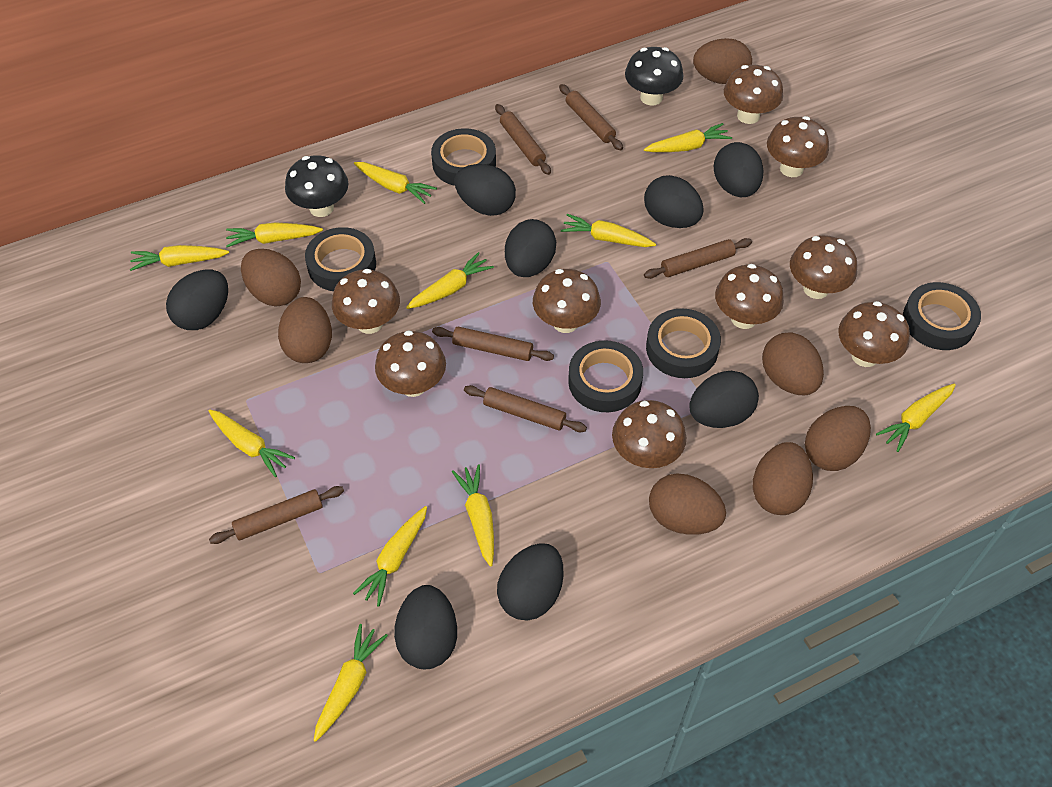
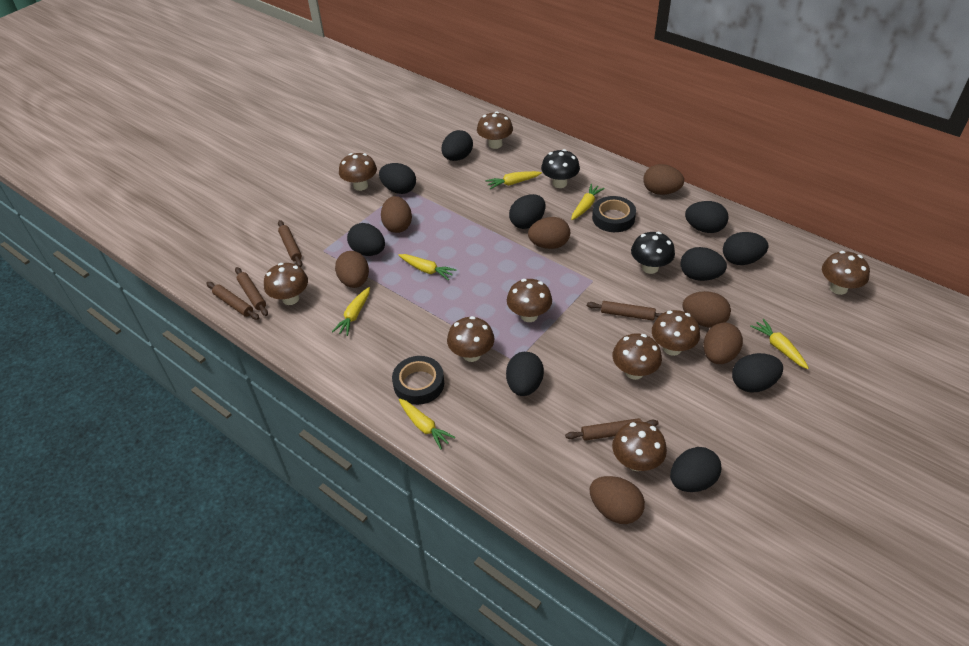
black egg: [166,269,228,330] [394,585,457,669] [455,164,516,216] [497,543,564,620] [505,219,556,277] [644,175,704,228] [689,371,759,428] [714,142,764,197] = 8 -> [347,223,385,256] [379,163,416,194] [441,130,473,161] [506,352,544,396] [509,194,546,229] [670,447,721,492] [680,247,727,281] [685,201,729,233] [723,232,768,265] [732,353,783,393] = 10
black tape: [305,227,376,291] [431,128,496,186] [568,340,643,412] [646,308,721,378] [903,282,981,350] = 5 -> [392,356,444,405] [592,196,636,232] = 2
brown rolling pin: [209,486,344,544] [432,327,554,361] [464,385,587,432] [495,104,551,175] [559,84,623,150] [644,238,752,279] = 6 -> [206,282,259,320] [235,267,268,316] [278,220,302,267] [565,418,659,441] [587,301,663,321] = 5
yellow carrot: [130,245,229,271] [209,410,295,477] [226,222,323,247] [314,624,388,742] [353,506,427,607] [354,162,437,204] [406,252,494,309] [452,464,494,567] [561,214,656,247] [644,123,732,152] [876,384,956,452] = 11 -> [332,287,370,336] [399,254,457,280] [399,398,455,450] [485,171,542,189] [571,184,605,220] [750,319,809,369] = 6

